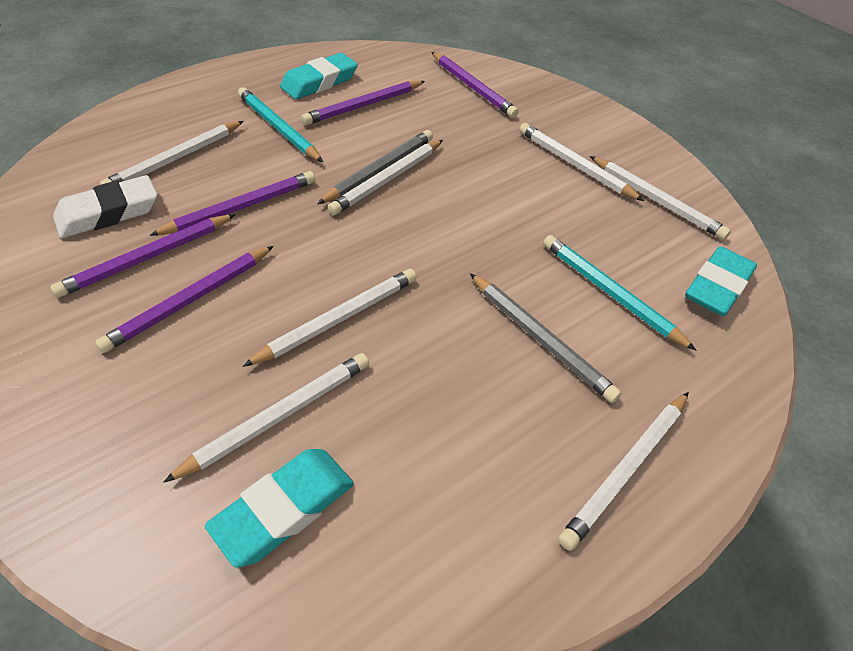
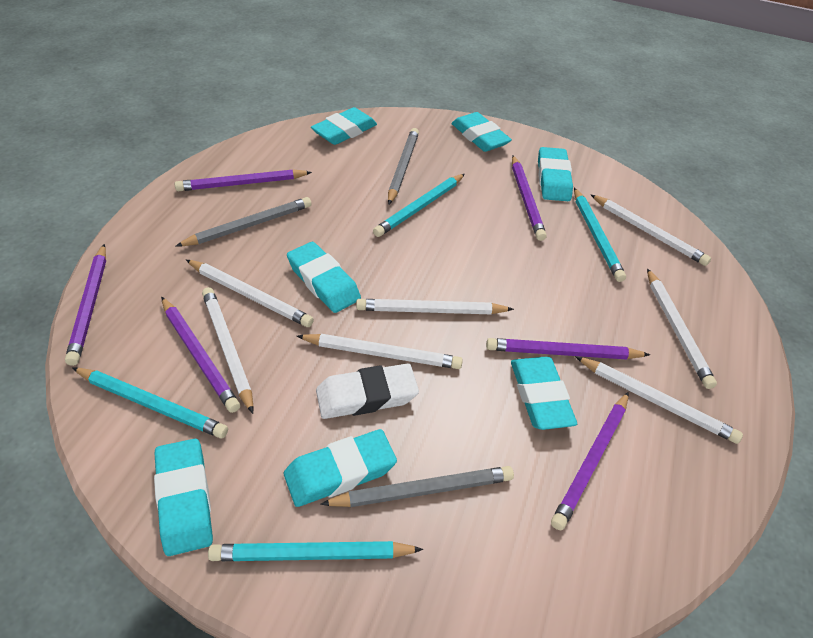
grey pencil: [317,130,433,204] [470,273,621,403] = 2 -> [176,197,312,246] [320,466,514,507] [388,128,419,205] = 3
purple pencil: [50,214,236,298] [95,246,274,353] [149,171,315,236] [301,80,425,125] [432,52,519,118] = 5 -> [65,244,106,366] [161,297,240,413] [175,169,312,191] [486,338,650,360] [512,155,547,241] [551,392,629,530] = 6
turquoise eraser: [205,449,354,567] [280,53,358,99] [685,246,757,316] = 3 -> [154,439,213,556] [284,429,397,507] [287,242,361,313] [311,107,377,145] [451,112,512,152] [511,357,577,430] [538,147,573,201] = 7
turquoise pencil: [238,87,323,162] [543,235,696,351] = 2 -> [72,367,228,438] [208,541,423,561] [373,174,465,237] [574,188,626,282] = 4

